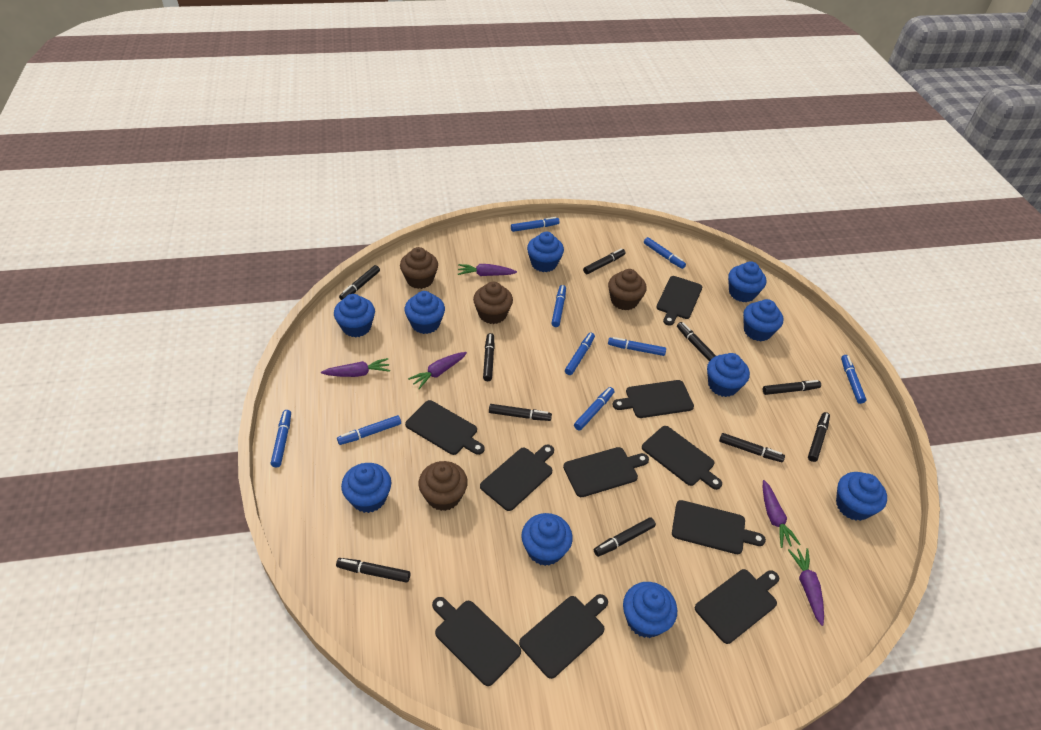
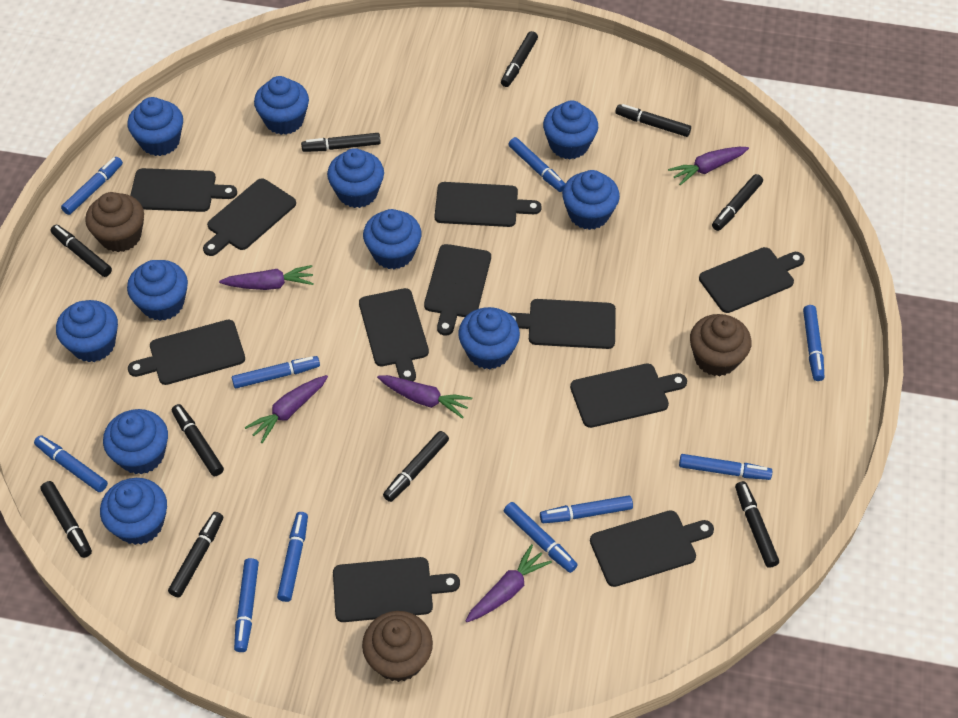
black cutting board: [405,400,485,455] [432,597,521,686] [480,444,554,511] [519,594,608,679] [563,447,649,497] [612,380,694,418] [642,426,722,490] [656,276,702,326] [672,500,766,554] [695,569,779,644] = 10 -> [128,320,245,385] [130,168,237,212] [203,178,296,256] [333,557,460,622] [359,288,429,382] [424,244,491,336] [435,182,542,227] [509,299,616,349] [570,364,687,428] [590,510,714,587] [699,247,805,313] = 11
blue cupcake: [334,294,375,337] [341,463,391,513] [405,291,445,334] [521,513,573,566] [527,232,564,272] [623,582,677,638] [707,353,750,397] [728,261,766,302] [743,299,784,341] [836,472,887,521] = 10 -> [56,300,118,362] [100,478,167,545] [103,409,168,475] [127,260,188,321] [128,97,183,156] [254,76,309,135] [327,148,384,208] [363,209,421,269] [458,307,520,370] [543,101,598,159] [562,170,620,230] = 11
blue marker: [271,410,291,467] [337,415,401,445] [511,217,560,232] [551,285,566,327] [565,333,595,375] [574,387,615,431] [608,337,666,356] [644,237,686,269] [841,355,866,404] = 9 -> [34,435,108,492] [61,157,123,215] [232,356,320,388] [234,558,259,652] [277,512,308,602] [504,502,578,573] [509,137,565,192] [540,495,633,523] [679,454,772,480] [803,305,824,381] = 10
brown cupcake: [400,247,438,289] [418,461,468,511] [473,282,513,324] [608,269,647,310] = 4 -> [85,192,144,252] [362,611,433,682] [690,314,751,376] = 3

